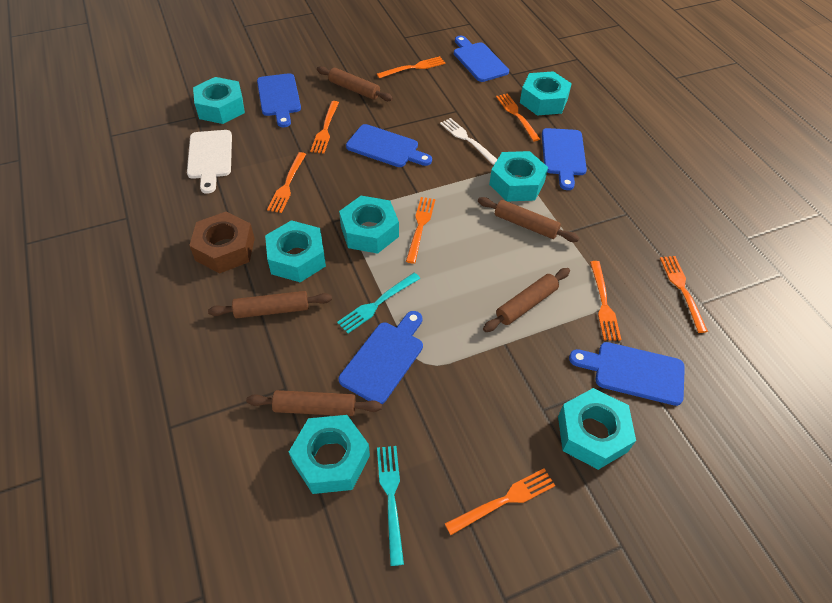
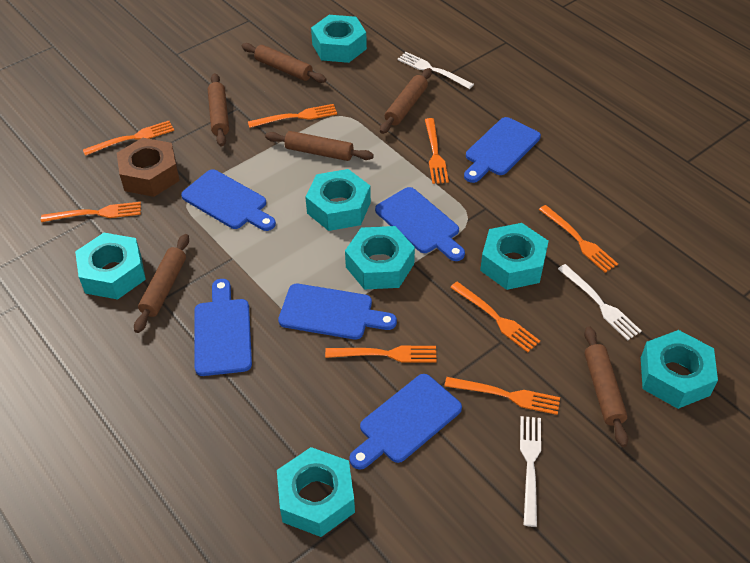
brown rolling pin: [208,291,332,318] [246,390,382,416] [317,66,393,101] [478,197,579,242] [483,268,570,332] = 5 -> [134,234,189,333] [208,73,229,147] [242,43,326,83] [265,131,374,161] [380,68,432,134] [584,326,628,447] = 6
turquoise fork: [337,273,420,333] [377,446,404,566] = 2 -> none = 0
white cutting board: [187,130,232,194] = 1 -> none = 0
white fork: [440,118,497,165] = 1 -> [397,52,474,89] [520,416,541,527] [558,264,641,341] = 3

